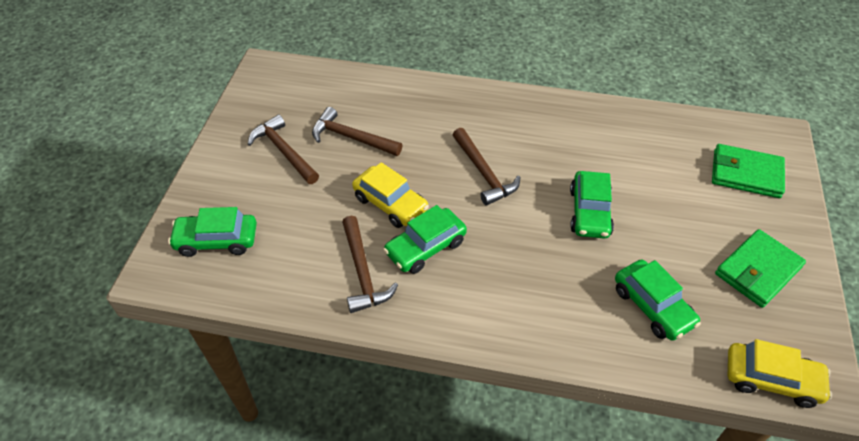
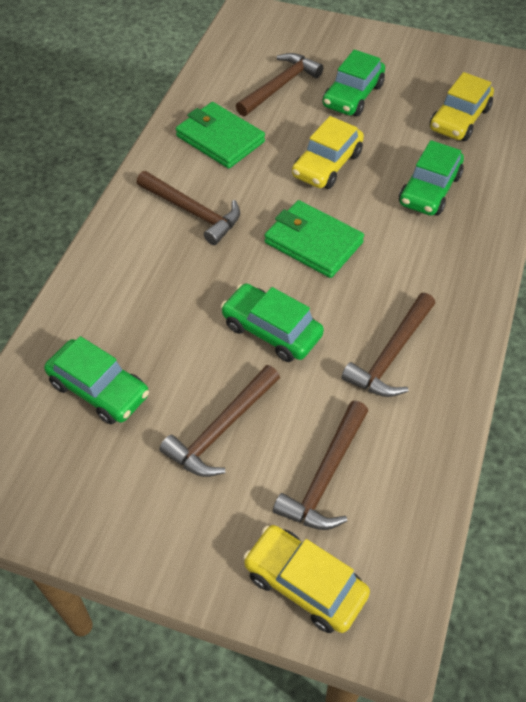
brown hammer: [248,115,319,184] [312,107,402,156] [342,216,398,313] [453,128,521,206] = 4 -> [137,171,240,245] [159,365,280,477] [236,53,323,116] [273,401,368,530] [341,293,435,397] = 5
yellow car: [352,162,429,228] [728,339,832,408] = 2 -> [243,525,370,633] [292,116,364,189] [429,72,494,141] = 3

